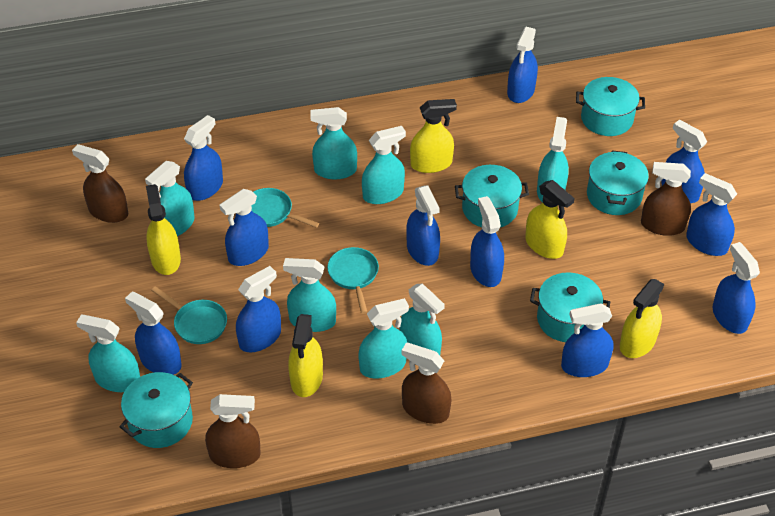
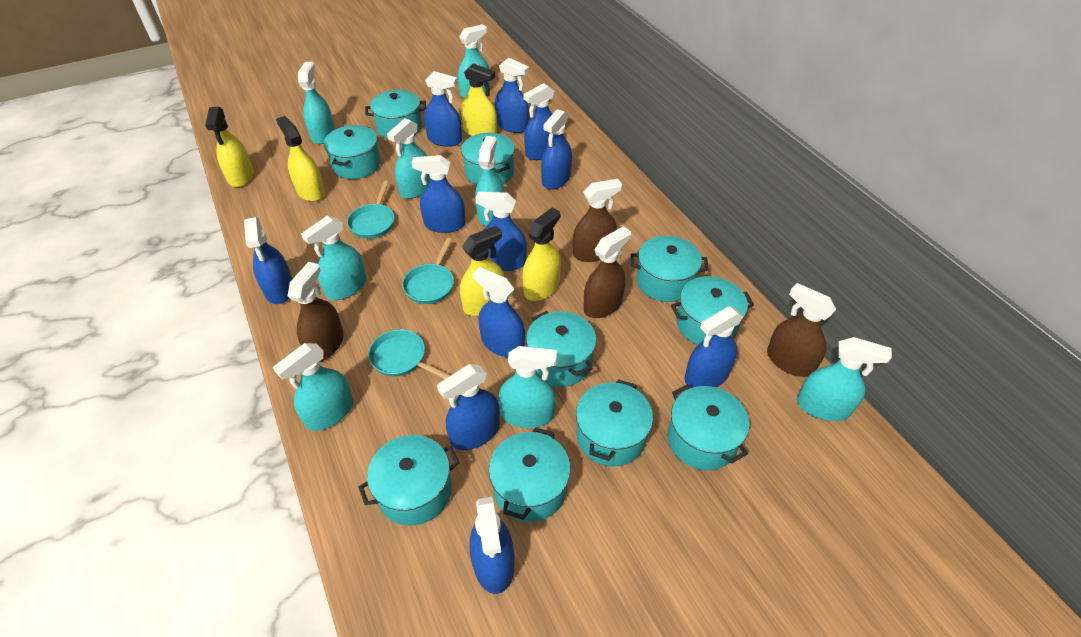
turquoise pot: [120,372,193,448] [455,165,529,228] [530,272,610,342] [576,77,645,136] [587,151,649,215] = 5 -> [324,125,381,179] [358,435,460,526] [365,90,426,139] [461,133,515,185] [489,427,570,522] [526,311,596,387] [576,379,653,467] [631,236,709,302] [667,384,749,470] [671,276,754,345] = 10

